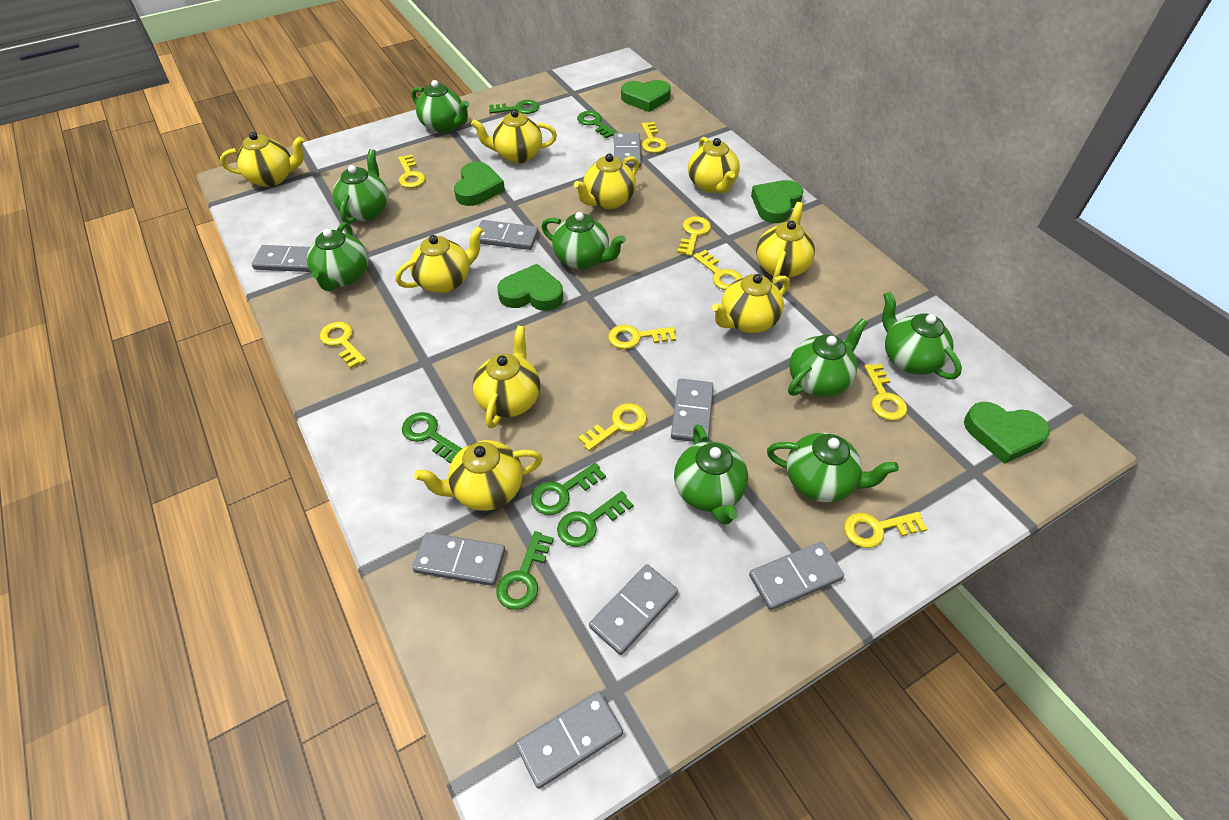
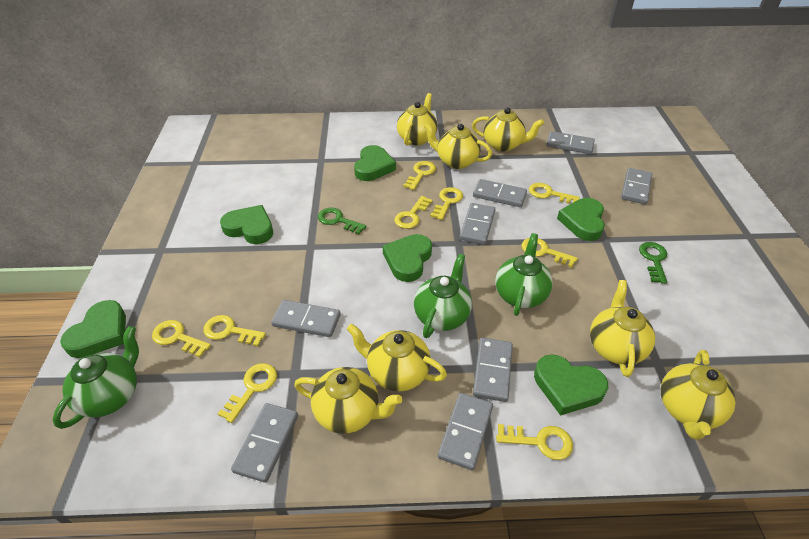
green heart: [454,162,505,206] [497,264,563,311] [621,80,671,112] [751,180,803,223] [964,402,1050,464] = 5 -> [60,300,126,358] [220,205,273,244] [354,145,396,181] [383,234,432,282] [534,354,608,416] [557,198,605,241] = 6
green key: [402,412,462,464] [489,100,539,114] [496,531,554,610] [531,463,606,515] [557,491,633,547] [577,111,617,139] = 6 -> [318,208,367,234] [639,242,667,284] = 2
green teapot: [307,222,368,291] [332,149,388,224] [412,80,469,133] [542,212,626,269] [674,424,748,525] [767,433,899,502] [788,318,868,397] [882,292,962,379] = 8 -> [53,326,139,429] [414,254,472,338] [495,233,553,316] = 3
yellow teapot: [220,132,304,187] [395,226,483,293] [414,440,543,511] [471,109,557,163] [473,325,540,428] [574,153,639,209] [688,137,740,193] [712,274,790,333] [756,202,815,278] = 9 -> [294,367,402,434] [347,324,447,392] [397,93,438,146] [424,123,492,169] [472,107,544,152] [590,280,655,377] [661,350,736,440] = 7

